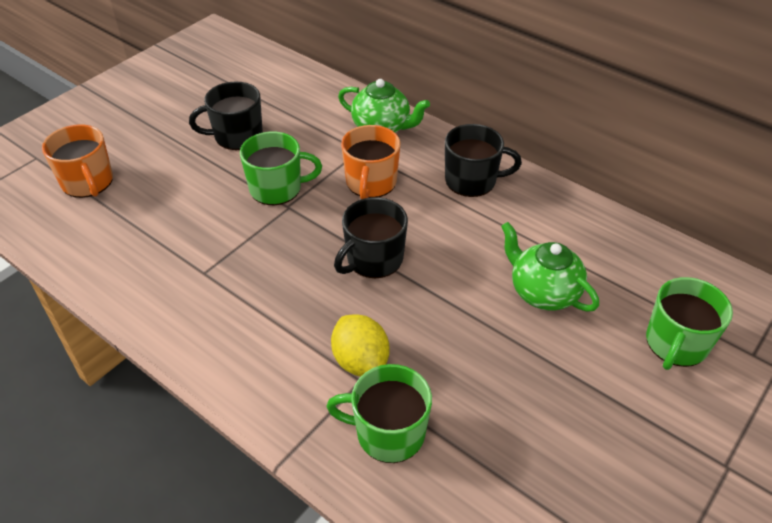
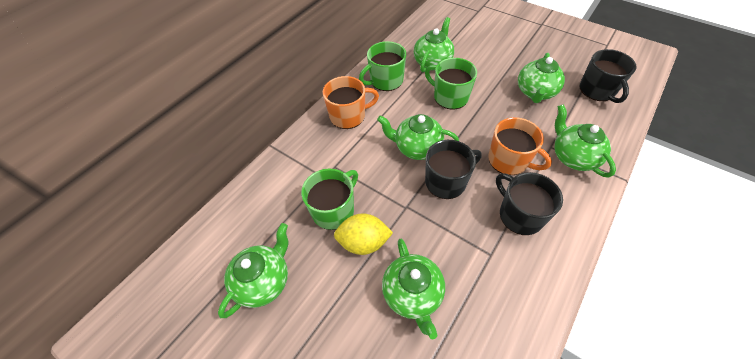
green teapot: [338,79,430,133] [501,222,599,312] = 2 -> [218,223,288,318] [377,114,459,160] [382,239,445,339] [414,17,454,72] [518,53,565,103] [554,104,616,178] = 6

